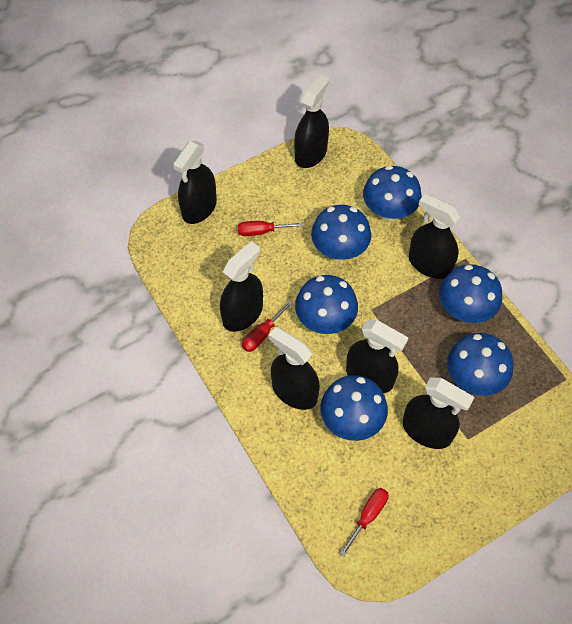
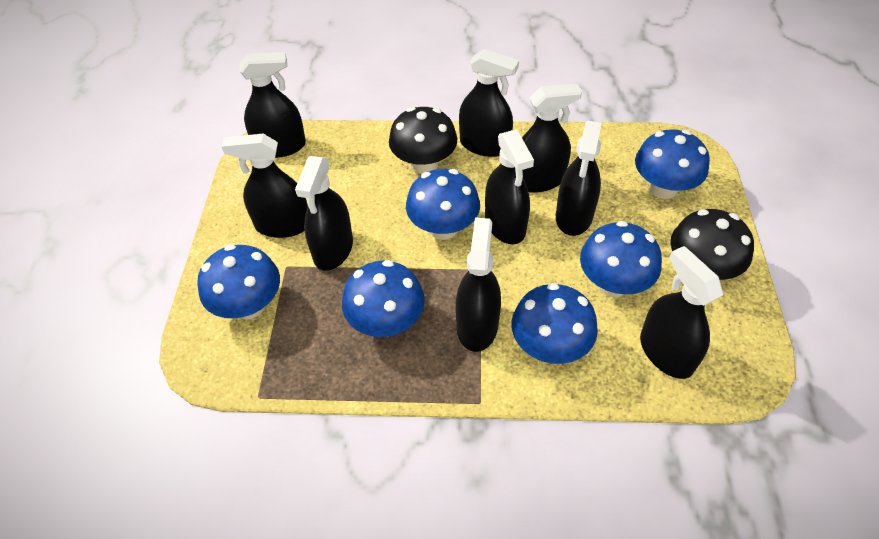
black mushroom: none = 0 -> [389,107,457,174] [671,209,754,280] = 2
black spray bottle: [173,141,217,224] [220,241,263,332] [269,327,320,410] [294,74,329,168] [346,320,408,393] [403,377,474,449] [409,193,460,279] = 7 -> [221,133,308,238] [239,52,306,158] [295,156,353,271] [456,217,501,352] [459,49,519,157] [485,129,534,244] [522,83,582,193] [556,121,602,236] [640,246,723,379] = 9
red screwdriver: [238,221,303,236] [242,301,293,352] [340,488,389,556] = 3 -> none = 0

